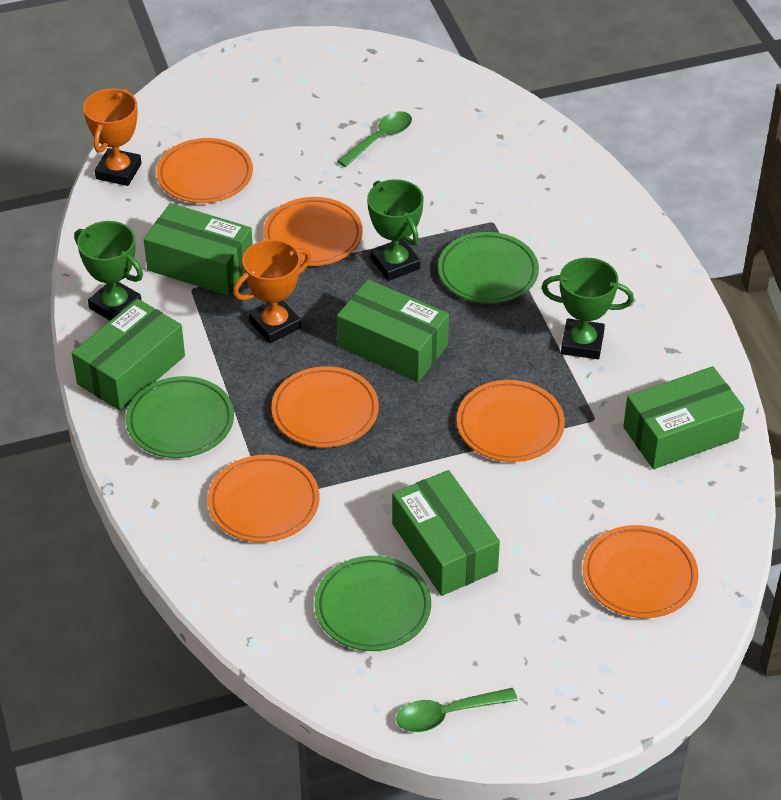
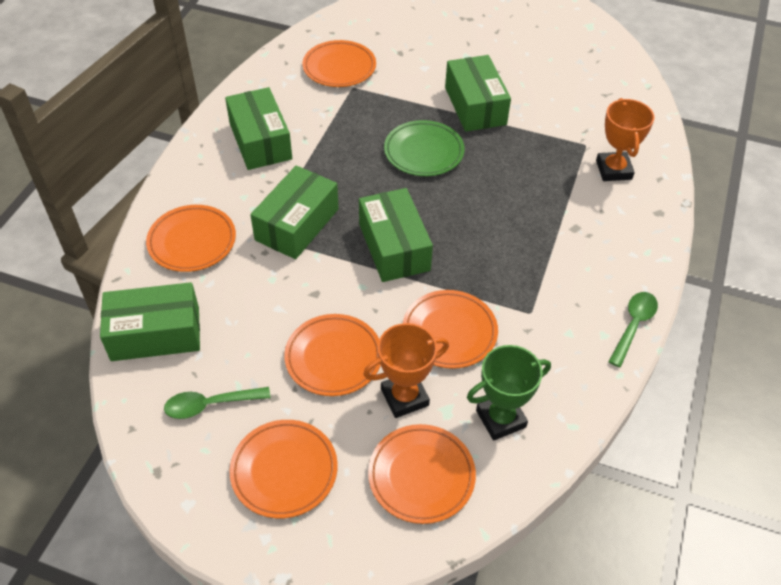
green plate: [126,376,234,458] [315,556,431,651] [438,232,539,304] = 3 -> [384,120,465,176] = 1
green trophy: [74,221,143,321] [367,179,424,281] [541,258,634,359] = 3 -> [467,345,551,440] = 1

